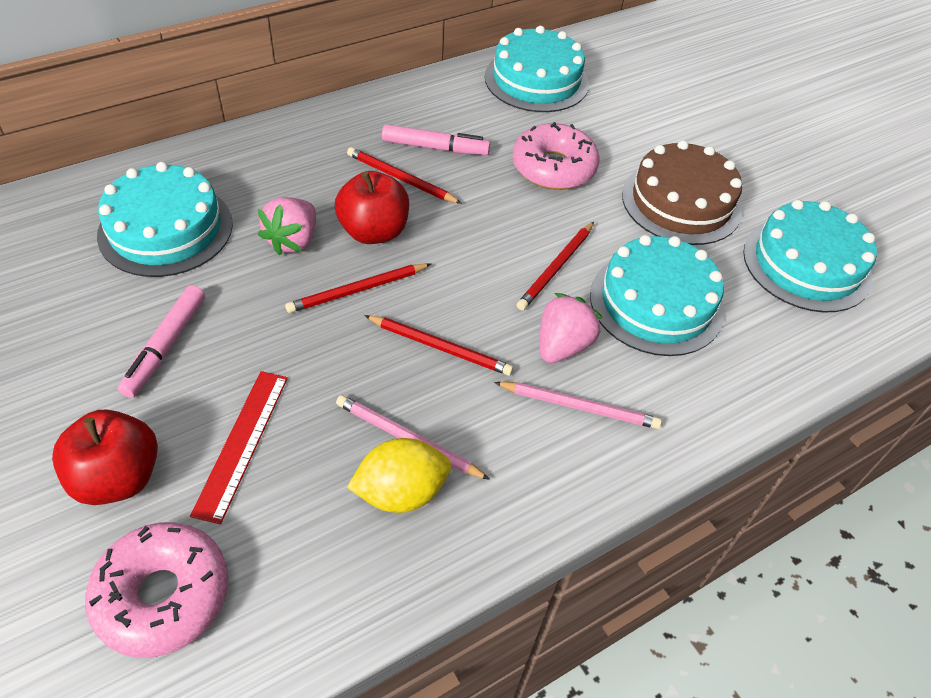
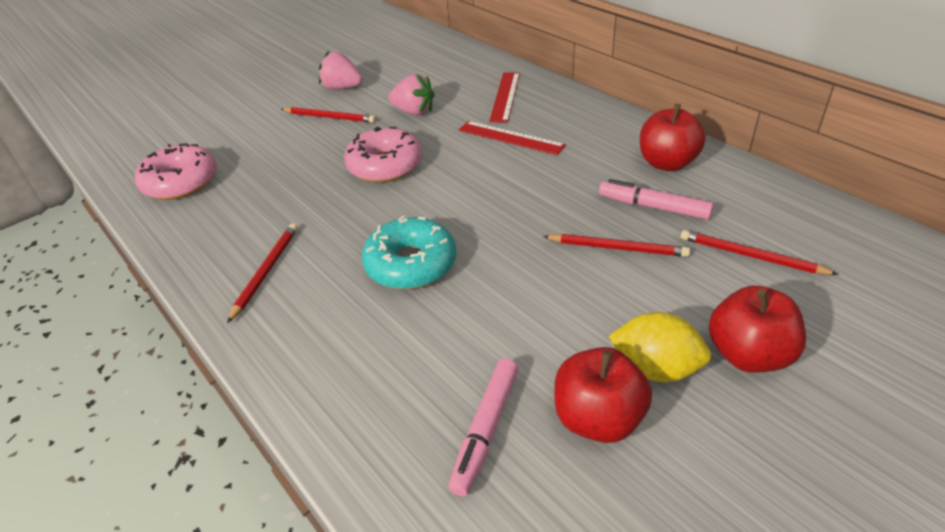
brown cake: [622,140,742,245] = 1 -> none = 0
pink pencil: [336,395,490,480] [494,382,662,429] = 2 -> none = 0
red apple: [52,410,158,505] [335,171,409,244] = 2 -> [554,347,652,443] [640,104,706,171] [709,286,806,373] = 3
red ruler: [190,371,288,524] = 1 -> [459,121,566,155] [489,72,520,123] = 2
turquoise cake: [97,162,233,277] [485,26,589,112] [590,235,724,356] [743,200,877,313] = 4 -> none = 0
turquoise donut: none = 0 -> [362,216,456,290] = 1

